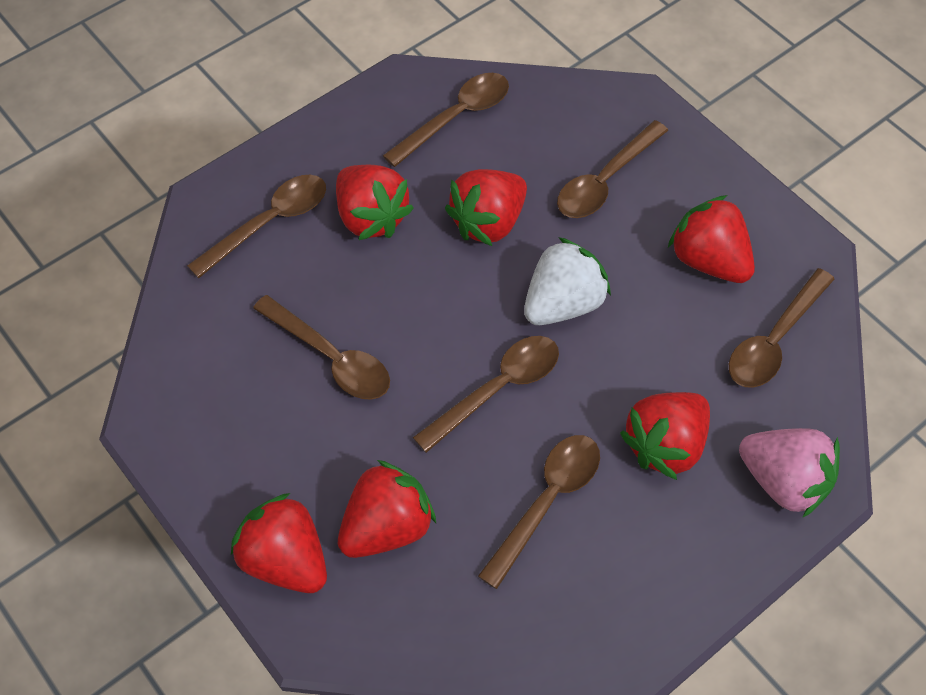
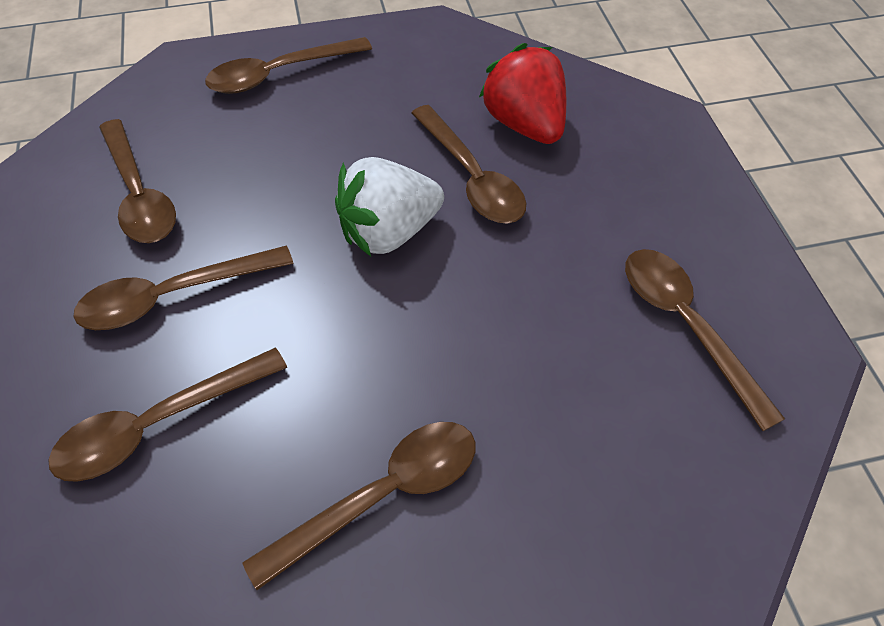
pink strawberry: [739,428,840,518] = 1 -> none = 0
red strawberry: [231,493,327,593] [336,165,414,240] [338,460,436,558] [445,169,527,246] [620,392,710,480] [668,195,755,283] = 6 -> [479,43,566,144] = 1

